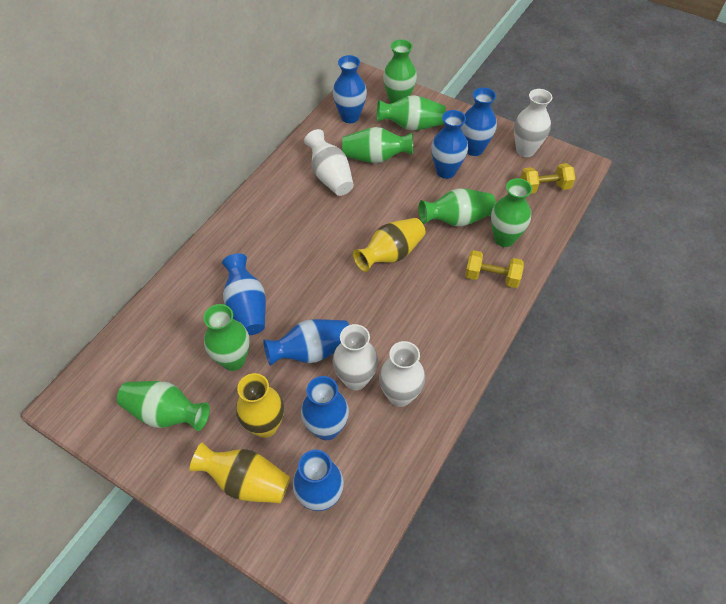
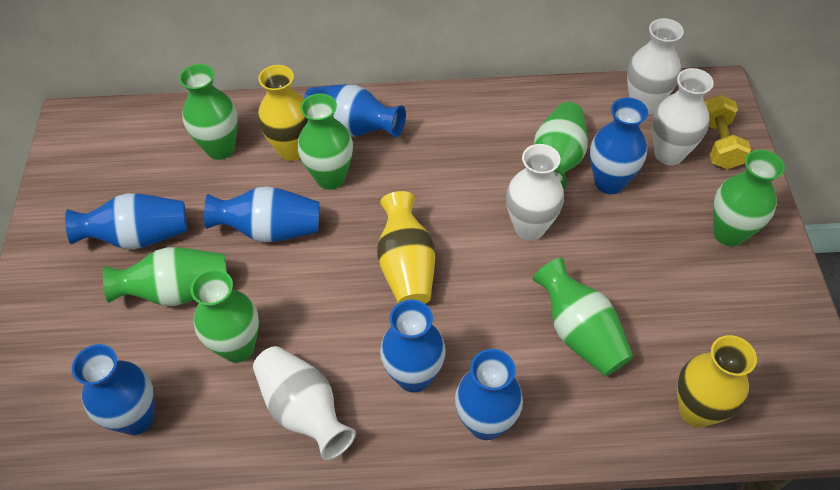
yellow dumbbell: [465,250,524,288] [520,163,575,194] = 2 -> [704,95,751,169] = 1

